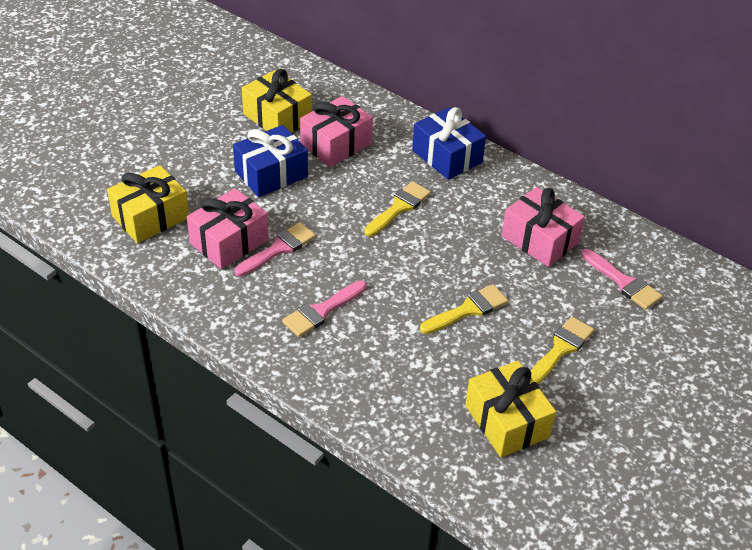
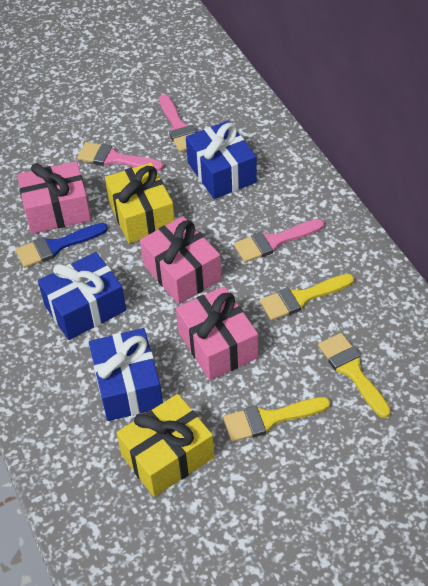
blue brush: none = 0 -> [15,223,108,268] = 1
blue gift: [233,125,308,197] [412,107,486,180] = 2 -> [38,252,126,340] [89,328,163,421] [186,121,257,199] = 3
yellow gift: [107,165,189,243] [242,69,312,133] [465,361,556,457] = 3 -> [105,163,175,243] [117,394,214,497] = 2

